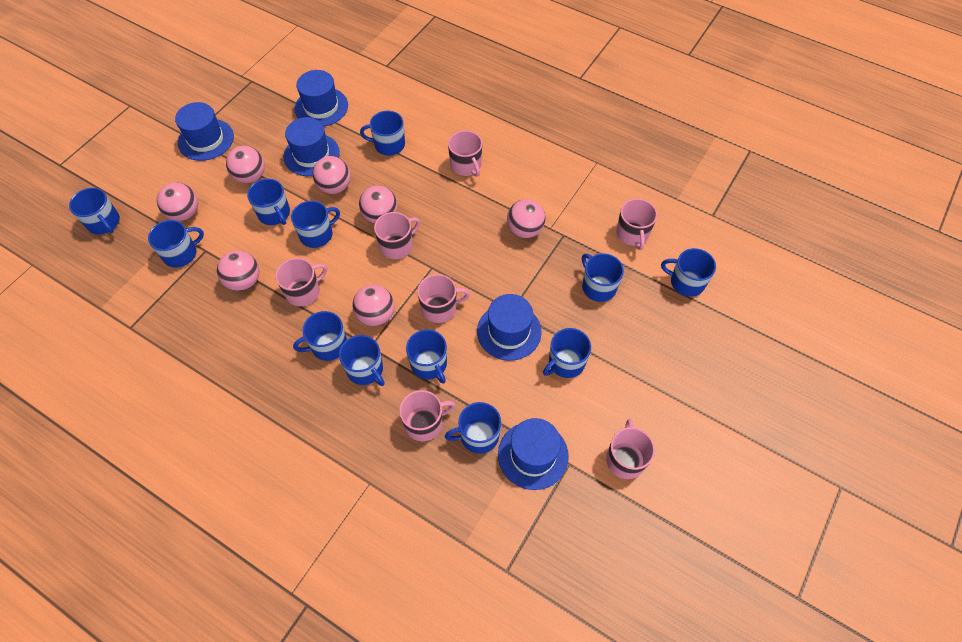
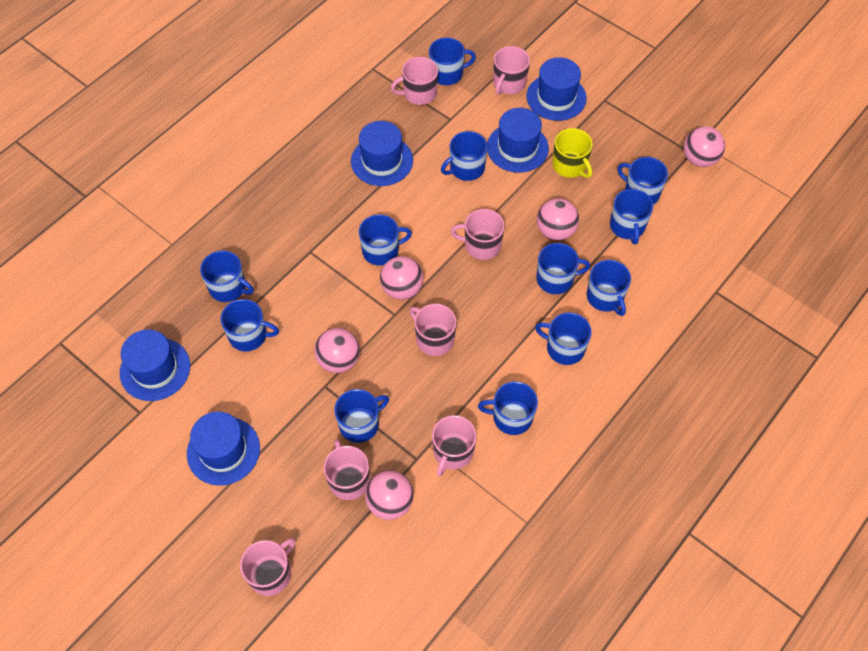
pink ball: [157,182,198,221] [217,251,259,291] [226,146,265,183] [312,156,351,194] [352,285,394,326] [359,185,398,224] [507,199,546,238] = 7 -> [315,328,360,373] [365,470,414,520] [380,256,423,300] [537,198,579,241] [684,126,725,167] = 5
yellow mug: none = 0 -> [552,128,593,178] = 1

